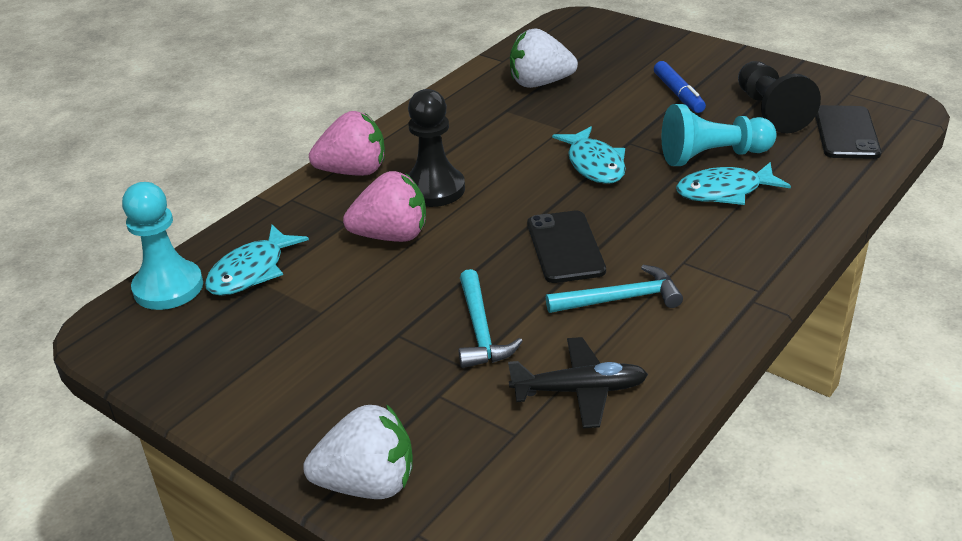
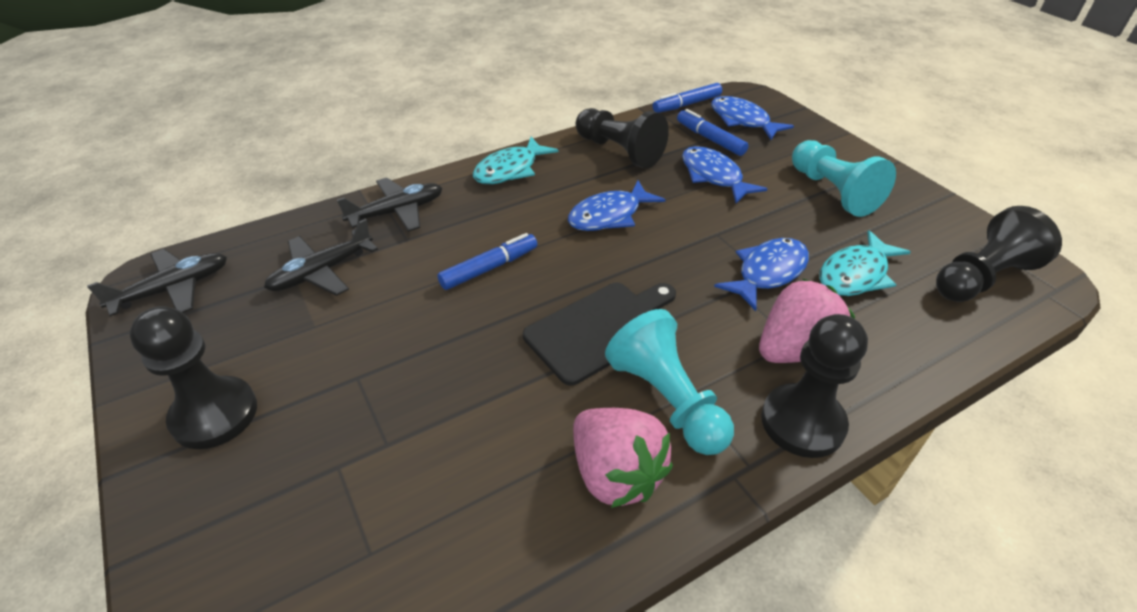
black cutting board: none = 0 -> [523,283,676,386] = 1
black pawn: [408,89,465,207] [738,61,821,133] = 2 -> [130,306,257,449] [575,108,669,168] [761,314,868,458] [936,206,1062,302] = 4
black phone: [527,211,606,283] [815,105,881,159] = 2 -> none = 0
black plane: [508,337,648,429] = 1 -> [87,249,227,316] [264,219,378,296] [337,178,442,232] = 3
blue fish: none = 0 -> [568,180,665,231] [682,146,767,203] [711,96,794,140] [714,238,809,311] = 4
blue marker: [654,61,706,113] = 1 -> [437,233,537,290] [652,83,722,113] [677,109,748,156] = 3
turquoise fish: [205,225,309,296] [552,127,626,184] [676,162,791,205] = 3 -> [473,137,558,184] [819,230,911,296] = 2
turquoise hammer: [459,269,523,368] [546,265,683,313] = 2 -> none = 0
white strawberry: [303,404,413,499] [510,28,578,88] = 2 -> none = 0

